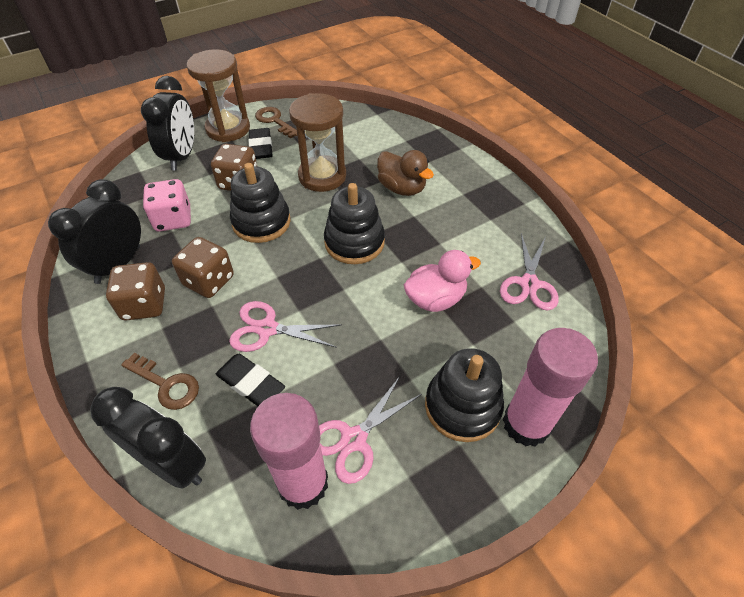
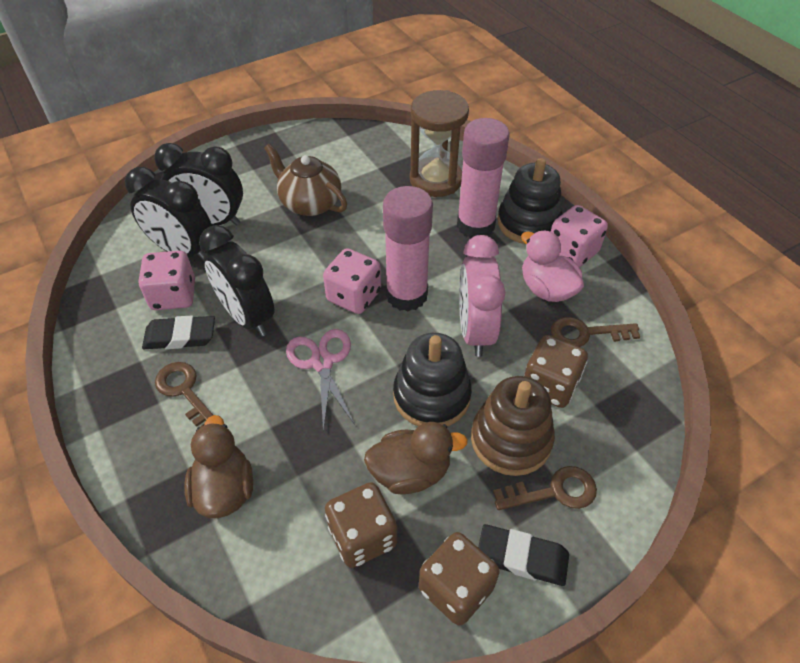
black stacking toy: [230,163,291,243] [324,183,385,264] [425,348,504,442] = 3 -> [393,333,472,426] [497,158,562,244] = 2
brown duck: [377,150,434,196] = 1 -> [184,415,253,518] [364,422,468,494] = 2
brown hourglass: [186,49,250,142] [289,93,346,192] = 2 -> [410,90,469,197] = 1
brown key: [121,353,199,410] [255,107,297,139] = 2 -> [155,362,213,428] [493,466,597,510] [551,317,640,347] = 3
brown stacking toy: none = 0 -> [471,376,555,476] = 1
brown teapot: none = 0 -> [264,144,347,216] = 1
pink clock: none = 0 -> [459,235,505,357] = 1
pink dice: [143,179,191,232] = 1 -> [138,251,195,310] [323,248,381,314] [551,205,608,267] = 3
pink scissors: [229,301,341,352] [319,376,422,484] [500,233,559,311] = 3 -> [286,329,355,431] = 1

